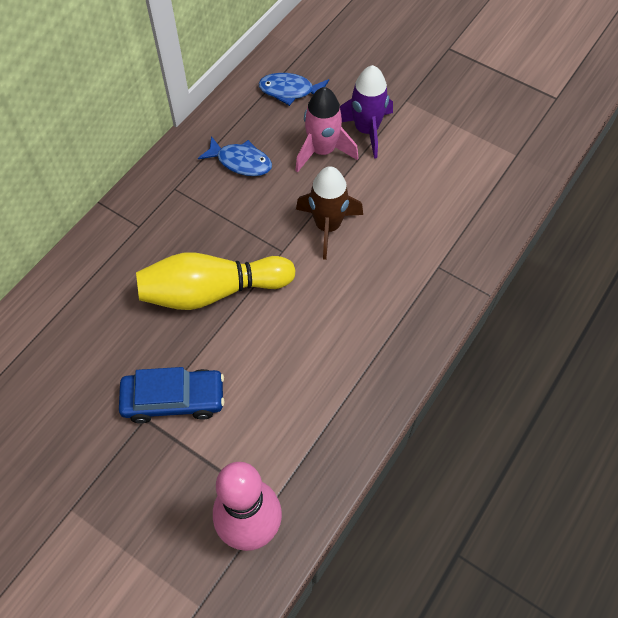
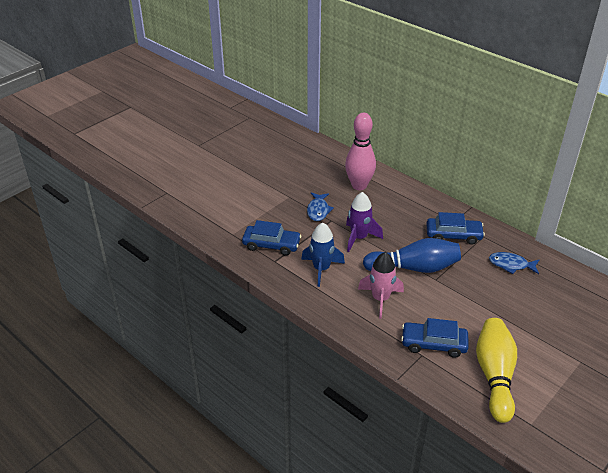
blue bowling pin: none = 0 -> [363,238,461,273] = 1
blue car: [119,367,225,424] = 1 -> [242,220,301,256] [401,318,469,358] [426,212,485,245] = 3
blue rocket: none = 0 -> [301,223,345,287] = 1
brown rocket: [296,166,363,260] = 1 -> none = 0

